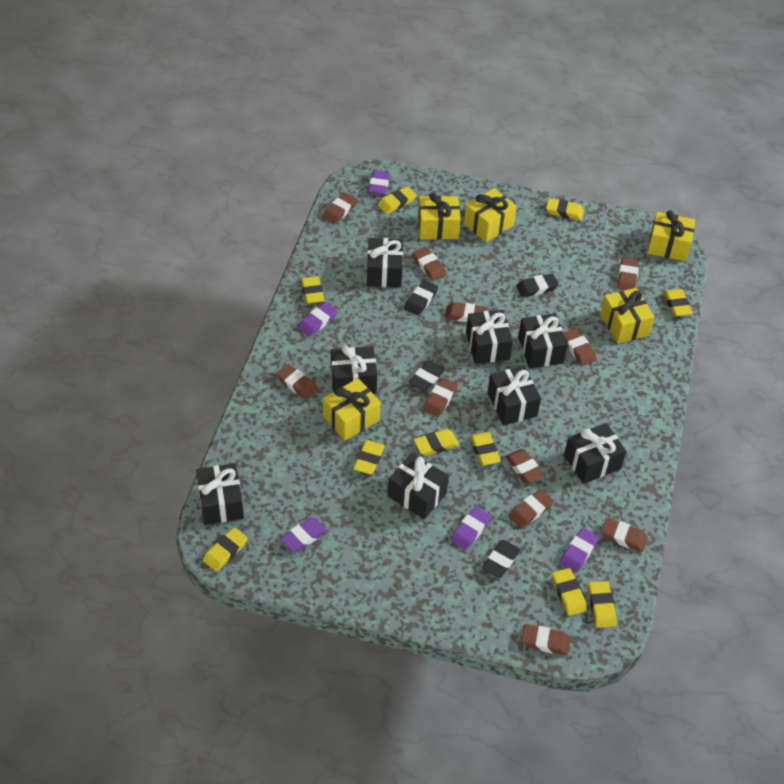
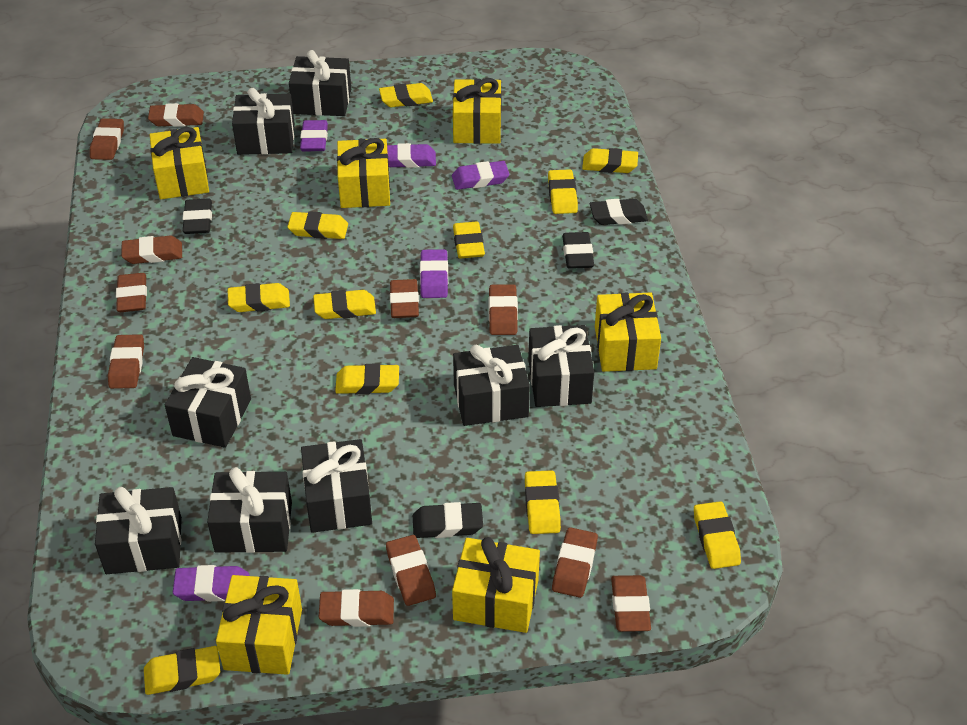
yellow eraser: [203,527,248,572] [301,276,324,304] [353,440,385,474] [378,186,417,214] [414,429,459,456] [470,432,501,465] [546,198,584,220] [552,568,587,616] [588,581,617,628] [664,289,693,316] = 10 -> [144,646,220,695] [228,283,290,312] [287,211,348,239] [313,290,376,319] [335,364,399,394] [379,83,433,107] [453,221,485,258] [525,470,561,534] [548,169,578,214] [582,148,638,173] [694,501,741,569] = 11
yellow gift: [323,378,381,441] [418,193,461,240] [464,188,517,242] [600,288,654,344] [647,210,695,261] = 5 -> [150,127,209,199] [216,575,302,675] [337,138,390,208] [452,537,540,633] [453,78,502,144] [595,293,661,372] = 6

